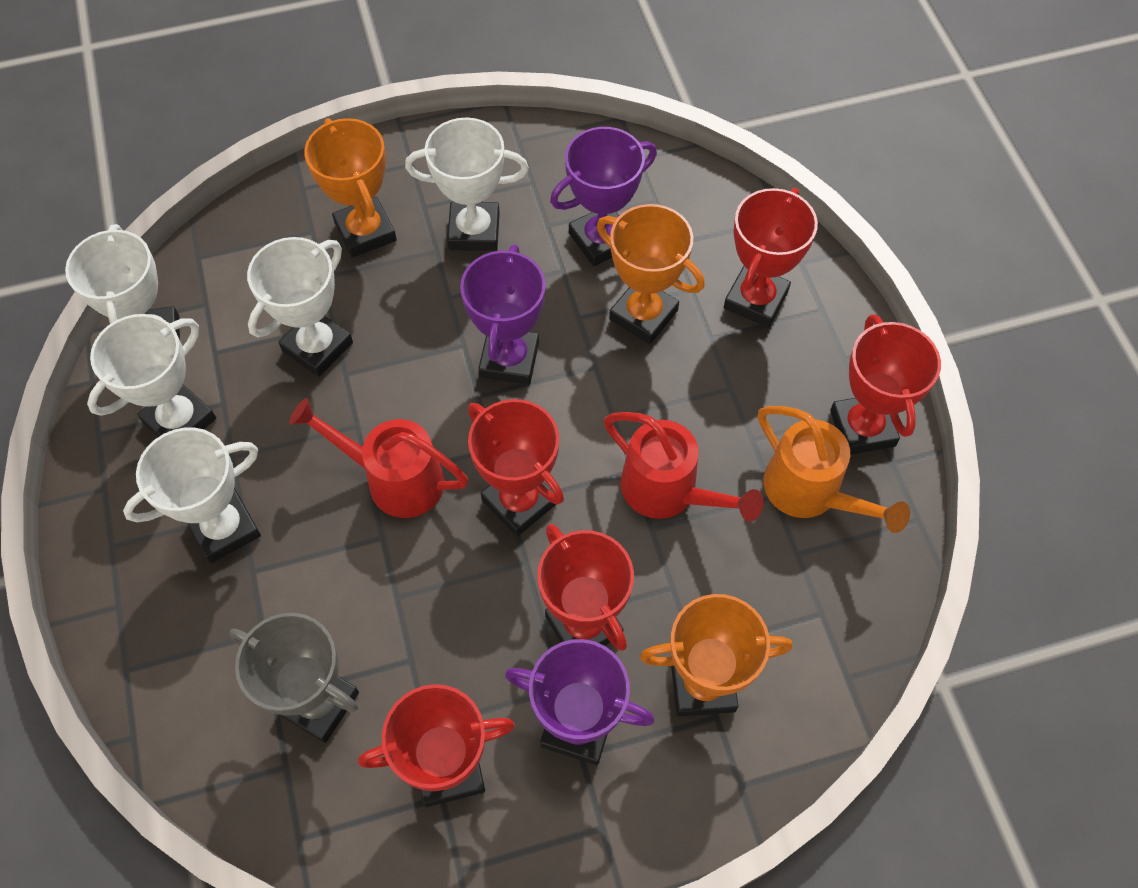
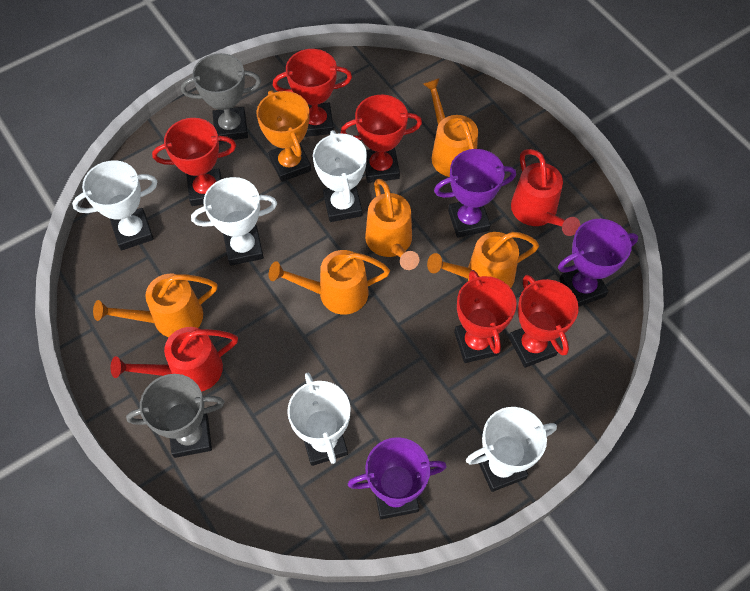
grey trophy: [229,613,359,743] = 1 -> [126,374,225,458] [181,53,261,142] = 2
orange trophy: [304,118,397,258] [597,204,705,344] [640,594,792,717] = 3 -> [257,90,311,182] = 1
orange watering can: [758,406,910,533] = 1 -> [93,274,217,337] [269,250,390,315] [365,179,419,270] [423,78,478,177] [427,232,539,288] = 5

